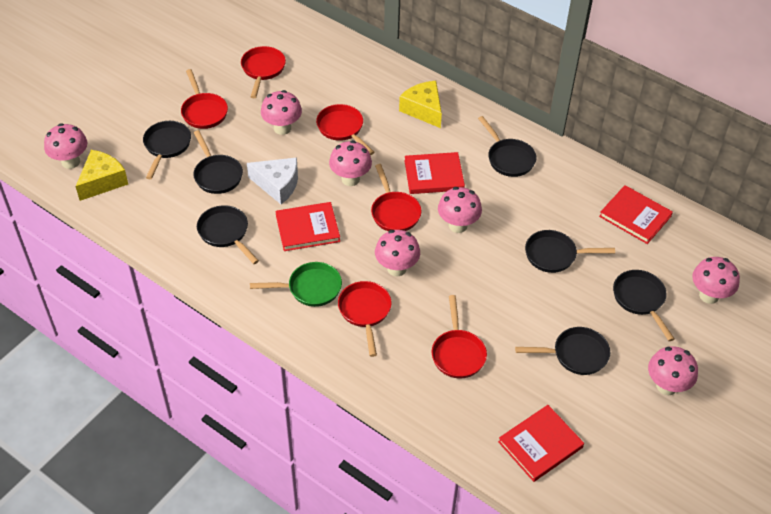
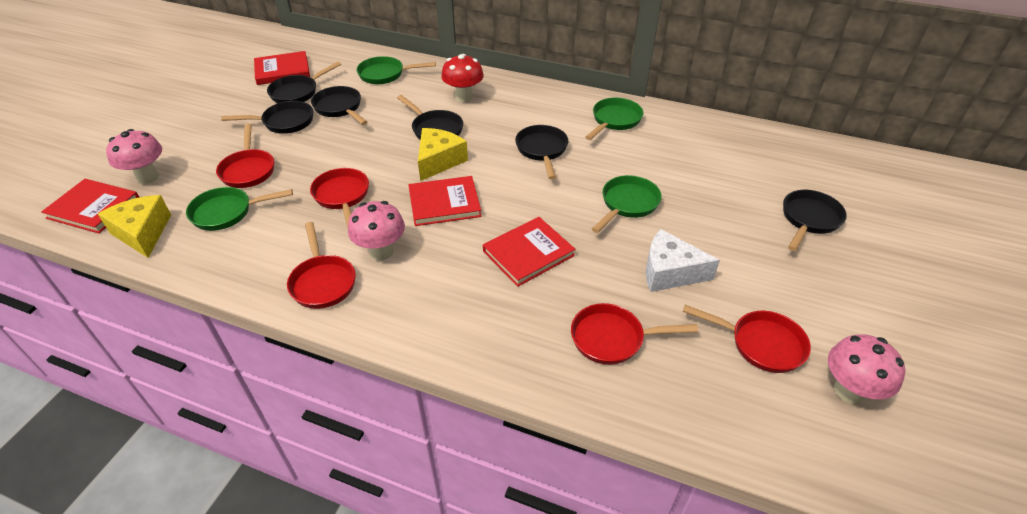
black pan: [143,121,191,179] [193,130,243,194] [197,205,259,264] [478,116,536,177] [515,327,610,375] [525,230,615,273] [613,270,674,341] = 7 -> [221,101,313,134] [267,62,341,103] [311,86,367,125] [397,95,463,140] [515,125,568,179] [783,190,847,251] = 6
green pan: [250,262,342,307] = 1 -> [186,187,293,231] [357,56,436,84] [585,98,643,140] [592,175,662,233] = 4
pink mushroom: [44,123,87,169] [261,90,302,135] [329,140,372,186] [375,230,420,276] [438,187,482,233] [648,346,698,395] [692,257,740,304] = 7 -> [106,129,162,184] [348,201,405,260] [828,334,905,404] = 3
red mushroom: none = 0 -> [441,54,484,103] = 1
red pan: [181,69,228,129] [241,46,286,98] [316,104,375,155] [338,281,392,357] [371,164,422,231] [432,295,487,379] = 6 -> [216,124,274,188] [287,222,356,309] [310,168,369,228] [571,303,698,365] [683,305,811,373] = 5

